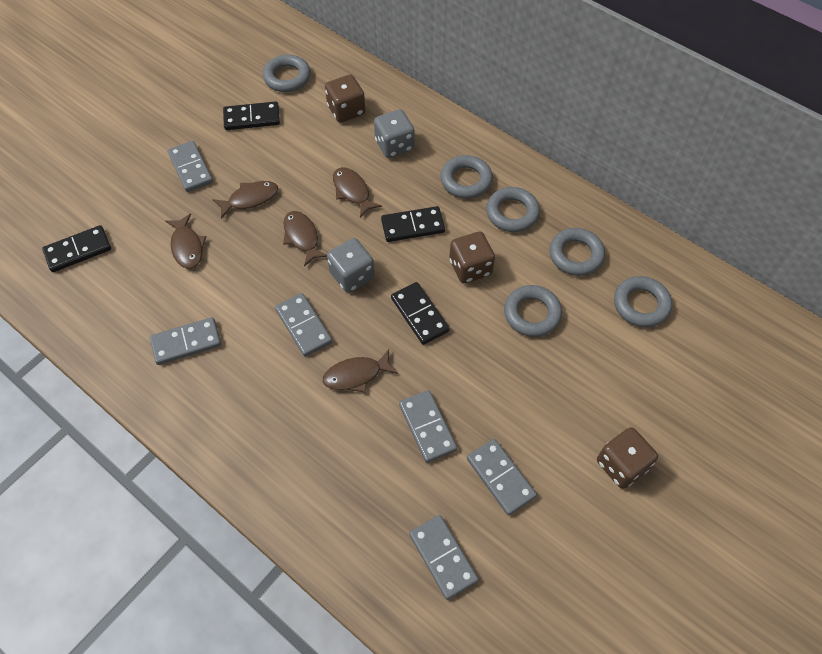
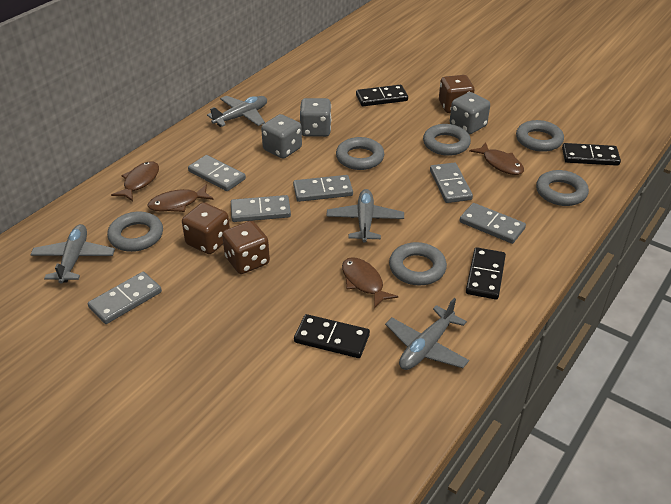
brown fish: [166,213,206,269] [212,181,278,219] [283,211,327,267] [323,349,398,393] [333,167,382,218] = 5 -> [111,161,159,201] [147,184,214,212] [342,257,398,308] [469,142,524,175] = 4
grey dice: [327,238,375,293] [374,109,414,158] = 2 -> [261,114,302,159] [300,98,331,137] [450,92,490,134] = 3
grey plane: none = 0 -> [30,224,115,284] [207,96,267,127] [326,189,404,243] [385,298,469,370] = 4

